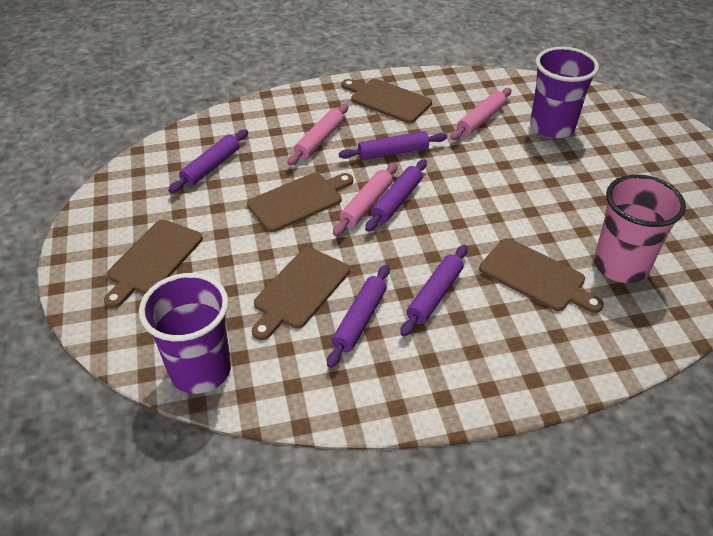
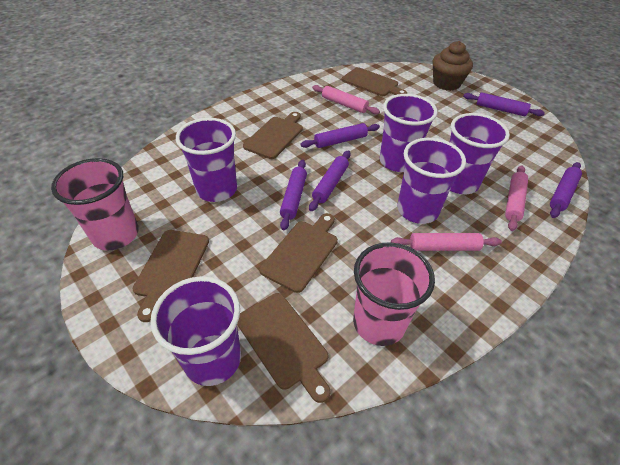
brown cupcake: none = 0 -> [433,41,473,91] = 1
pink cup: [594,174,686,283] = 1 -> [51,158,139,250] [353,242,435,346] = 2
purple cup: [139,273,231,394] [530,47,599,139] = 2 -> [150,276,241,386] [176,118,237,202] [380,94,438,172] [397,138,466,224] [450,113,510,194] = 5

